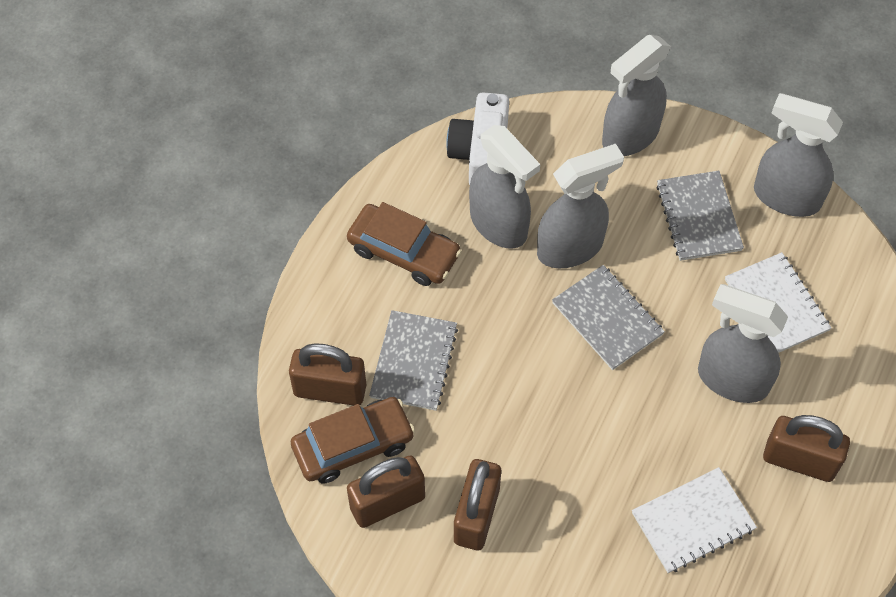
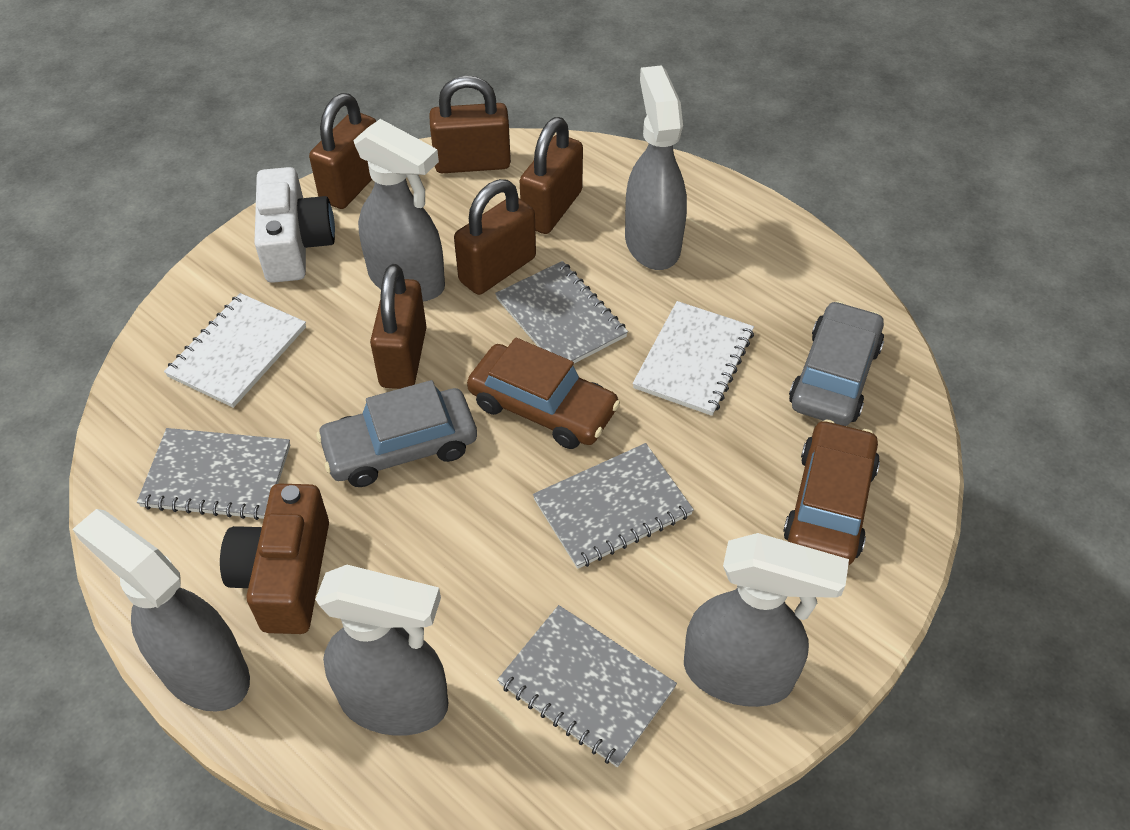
brown camera: none = 0 -> [220,484,329,634] = 1
brown padlock: [289,343,366,406] [347,455,425,528] [454,459,501,550] [763,415,850,482] = 4 -> [309,93,376,209] [370,264,427,389] [429,75,511,173] [454,179,536,295] [520,117,583,234] = 5
grey car: none = 0 -> [316,380,477,487] [789,301,884,426] = 2
grey notebook: [369,310,458,411] [552,265,665,370] [656,171,744,261] = 3 -> [137,428,290,520] [495,261,628,364] [497,605,677,767] [533,443,694,569] = 4

